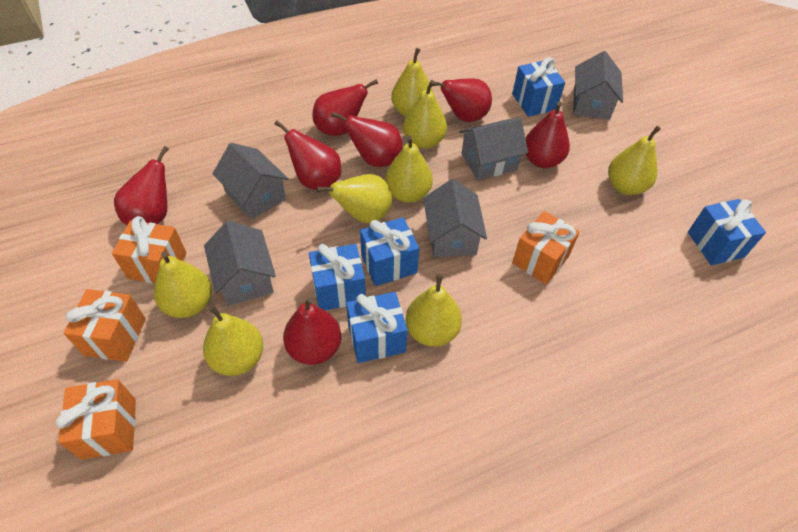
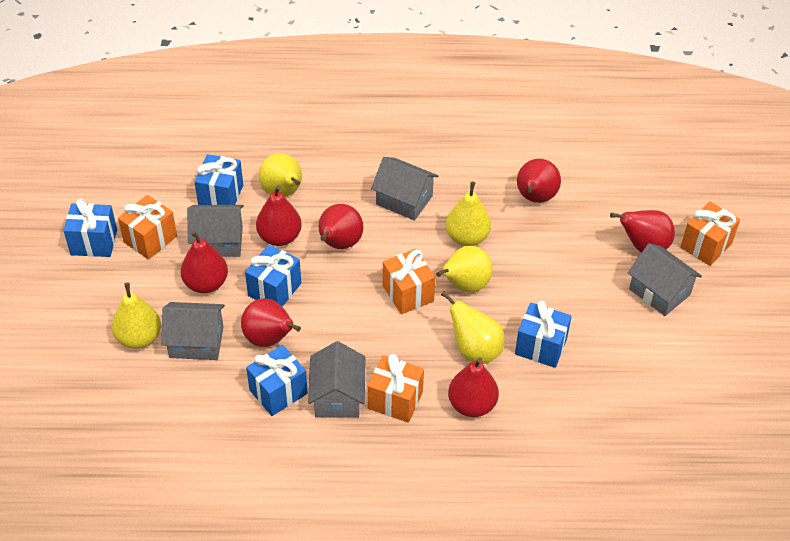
yellow pear: [154,251,212,318] [203,305,263,376] [316,174,392,223] [385,135,433,203] [391,48,433,117] [403,80,447,149] [406,274,462,347] [608,126,661,195] = 8 -> [111,282,161,349] [259,153,302,197] [436,246,493,292] [441,291,505,364] [446,182,491,246] = 5

